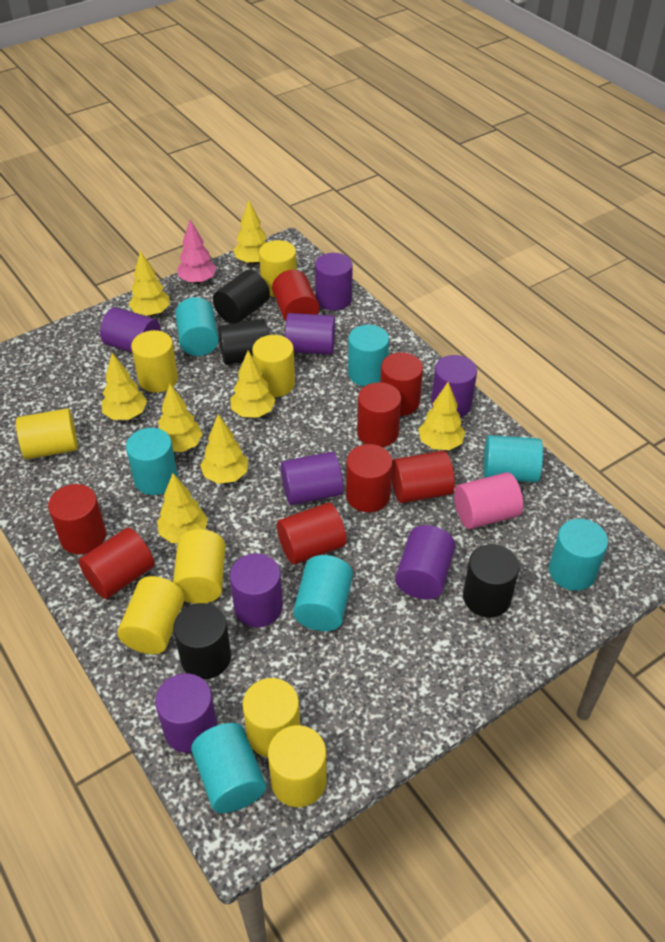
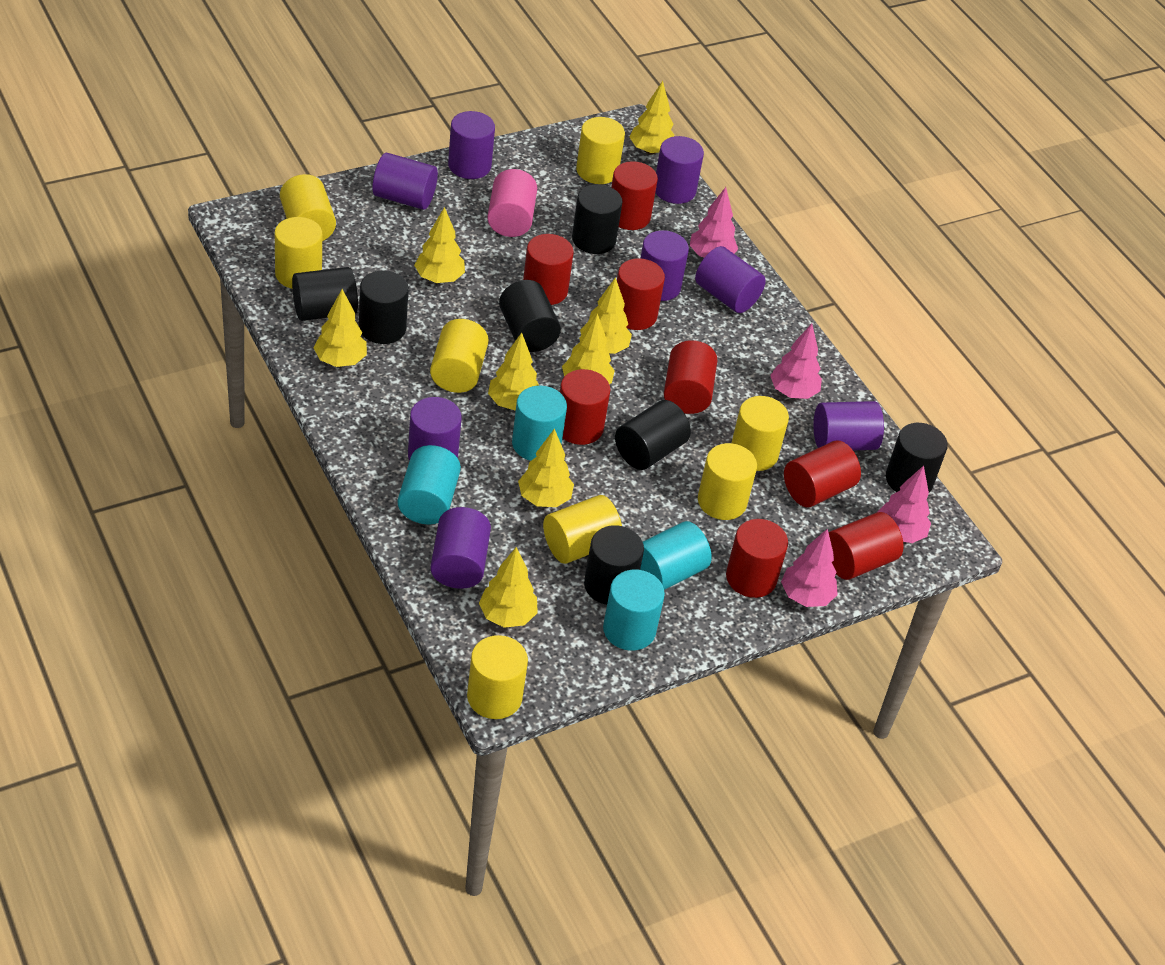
black cylinder: [173,603,231,679] [213,270,270,324] [218,319,269,365] [463,544,520,618] = 4 -> [292,267,358,321] [359,270,409,344] [499,280,561,352] [572,184,622,254] [584,525,644,605] [615,400,691,470] [886,423,948,492] = 7
pink tree: [177,219,217,284] = 1 -> [690,187,738,258] [770,324,822,399] [781,529,838,607] [878,466,931,543] = 4
turquoise cylinder: [126,428,178,495] [175,297,219,356] [191,723,266,813] [293,555,353,631] [348,325,389,386] [484,435,543,482] [549,519,608,591] = 7 -> [397,445,461,525] [512,386,567,461] [603,570,665,651] [640,521,712,590] = 4

